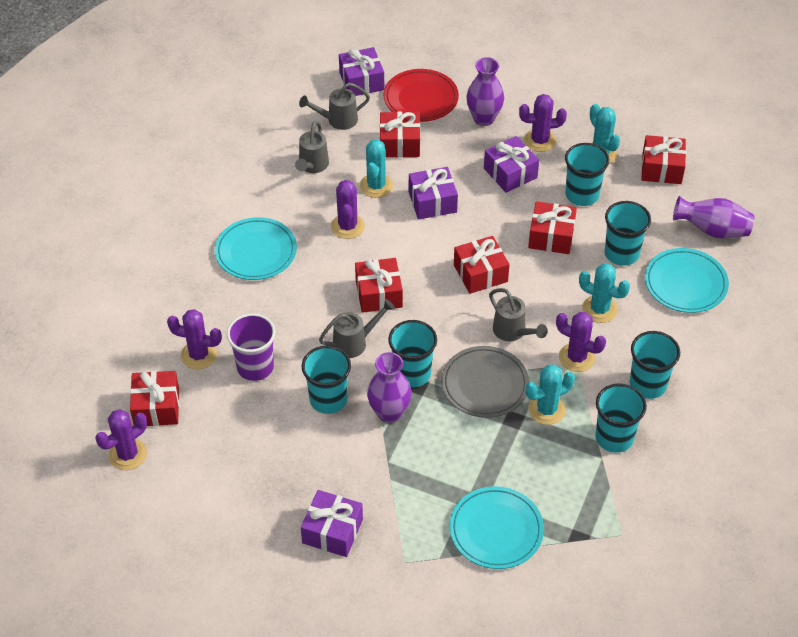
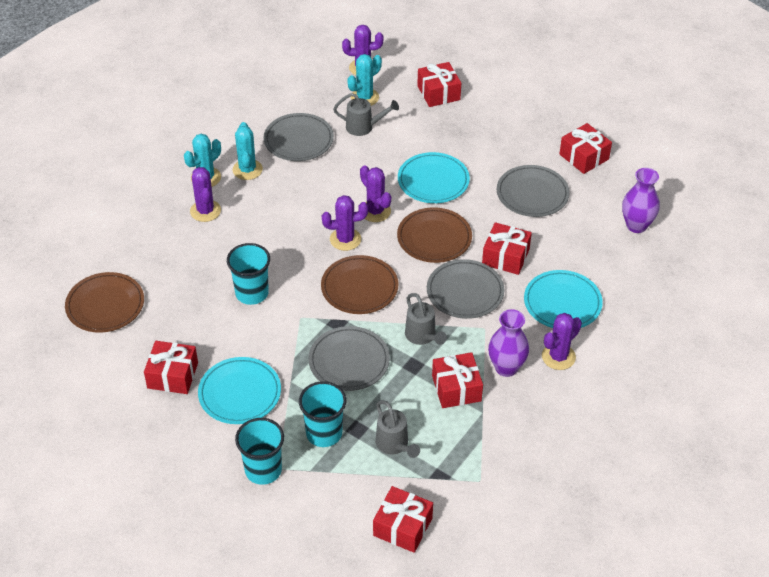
brown plate: none = 0 -> [65,272,144,333] [321,255,398,314] [397,207,472,263] = 3
grey plate: [441,346,529,418] = 1 -> [264,113,334,161] [308,326,390,391] [427,259,504,319] [497,165,570,217] = 4
grey watering can: [295,121,329,173] [299,83,370,130] [319,299,395,358] [489,288,548,341] = 4 -> [333,93,399,136] [375,400,420,458] [405,293,447,345] = 3
purple cup: [227,313,276,381] = 1 -> none = 0
purple gift: [301,490,363,557] [339,47,384,96] [409,167,458,219] [484,136,539,193] = 4 -> none = 0
purple vase: [367,352,412,423] [466,57,504,126] [673,196,754,239] = 3 -> [488,309,529,377] [622,168,660,233] = 2
red plate: [384,69,459,122] = 1 -> none = 0
turquoise cactus: [360,139,393,198] [526,364,575,425] [579,263,630,323] [590,104,620,164] = 4 -> [184,134,221,187] [233,122,263,180] [347,54,382,106] = 3
turquoise cup: [302,346,351,414] [388,320,437,388] [565,143,609,206] [595,384,647,453] [604,201,651,266] [629,331,680,399] = 6 -> [227,243,270,305] [235,418,284,485] [299,381,346,447] = 3

